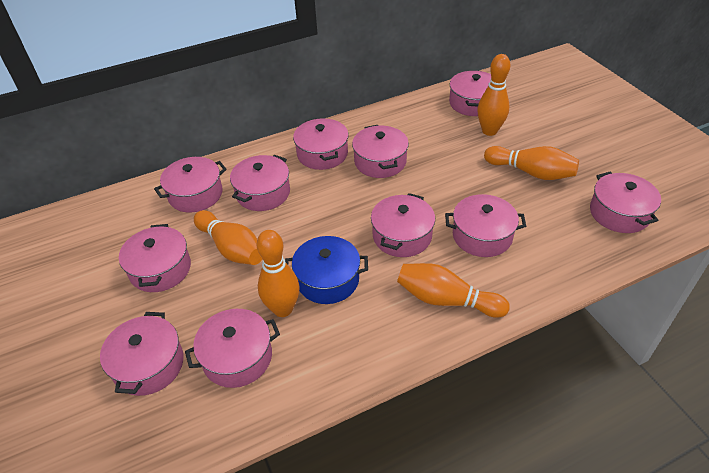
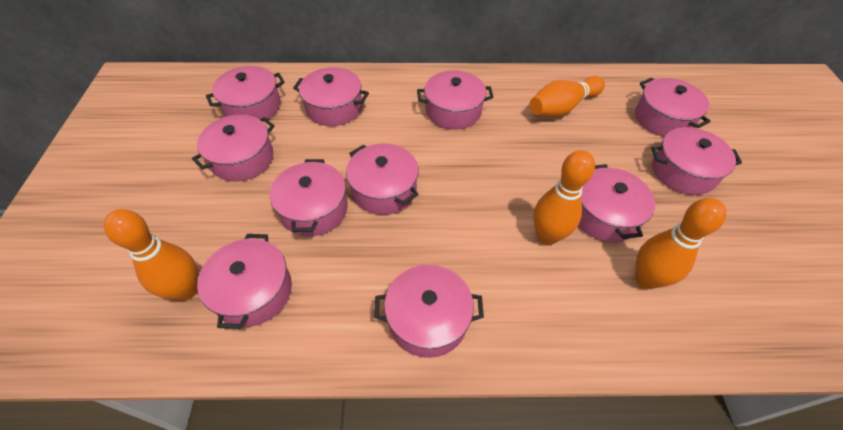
blue pot: [285,236,368,304] = 1 -> none = 0
orange bowling pin: [194,210,262,265] [257,230,300,317] [397,263,510,318] [477,54,510,136] [484,146,579,180] = 5 -> [104,209,198,301] [530,76,605,117] [533,150,595,245] [635,198,726,289] = 4

